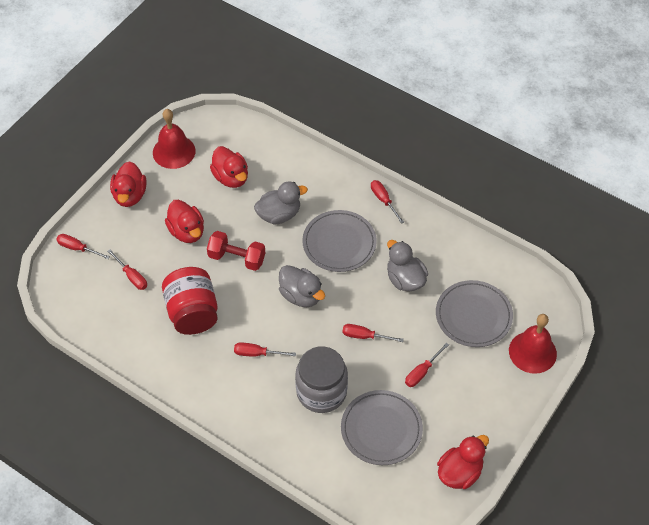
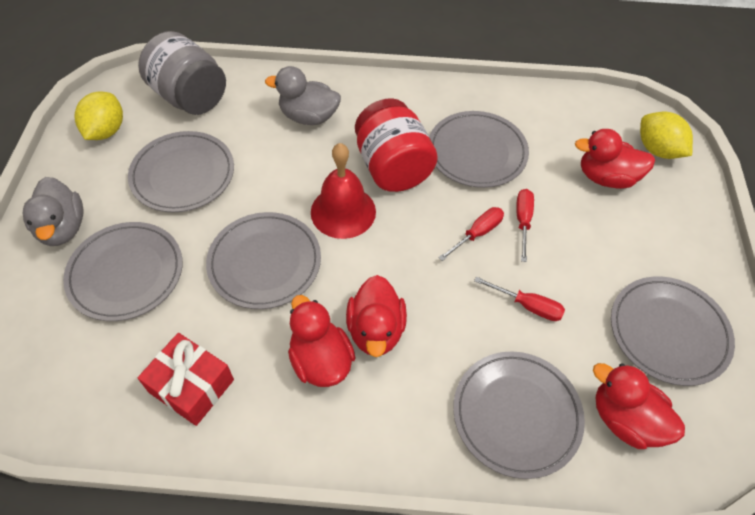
grey duck: [254,181,308,224] [279,265,325,307] [387,240,428,292] = 3 -> [22,177,83,246] [265,66,341,125] = 2
grey plate: [302,210,377,272] [341,390,423,465] [436,280,513,347] = 3 -> [63,222,183,321] [128,131,234,212] [206,212,321,309] [429,111,529,188] [453,351,585,479] [611,276,735,386] = 6
red bell: [153,109,196,169] [509,314,557,374] = 2 -> [311,143,376,239] = 1
red dumbbell: [207,231,265,271] = 1 -> none = 0
red gift: none = 0 -> [138,333,234,426] = 1
red screwdriver: [56,234,110,259] [107,250,147,290] [234,342,296,357] [342,324,404,342] [371,180,404,224] [405,343,449,387] = 6 -> [438,207,504,261] [474,277,565,321] [516,189,534,262] = 3
yellow lemon: none = 0 -> [74,91,123,140] [640,112,693,159] = 2

